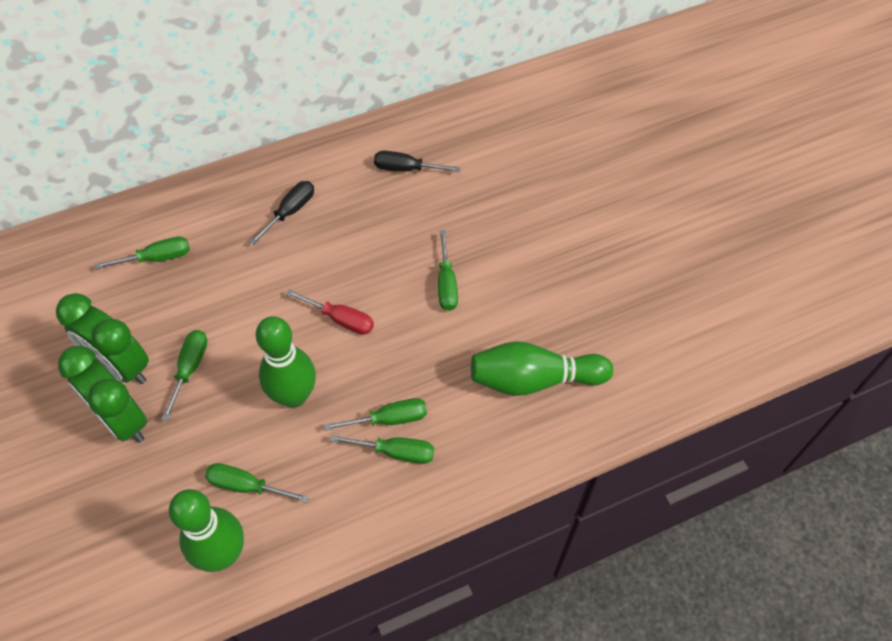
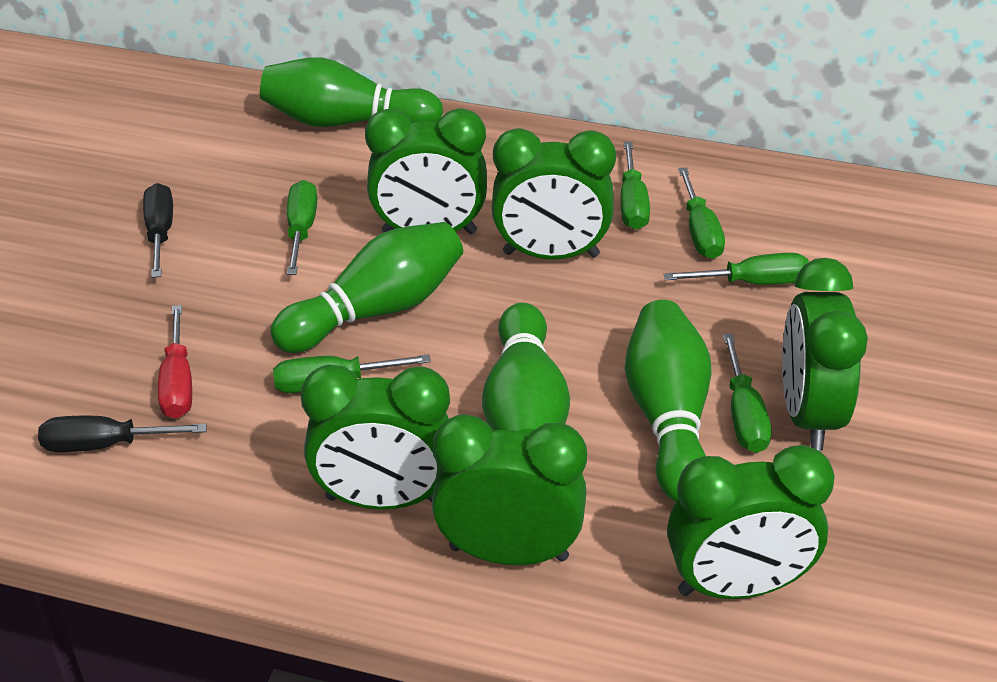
green bowling pin: [169,489,244,572] [256,316,316,408] [471,341,613,396] = 3 -> [260,57,443,127] [270,222,463,353] [482,303,570,433] [625,300,712,502] = 4
green clock: [56,293,149,384] [58,345,147,443] = 2 -> [301,364,450,510] [365,108,487,234] [432,414,587,565] [491,128,616,260] [667,445,835,599] [782,258,868,451] = 6

